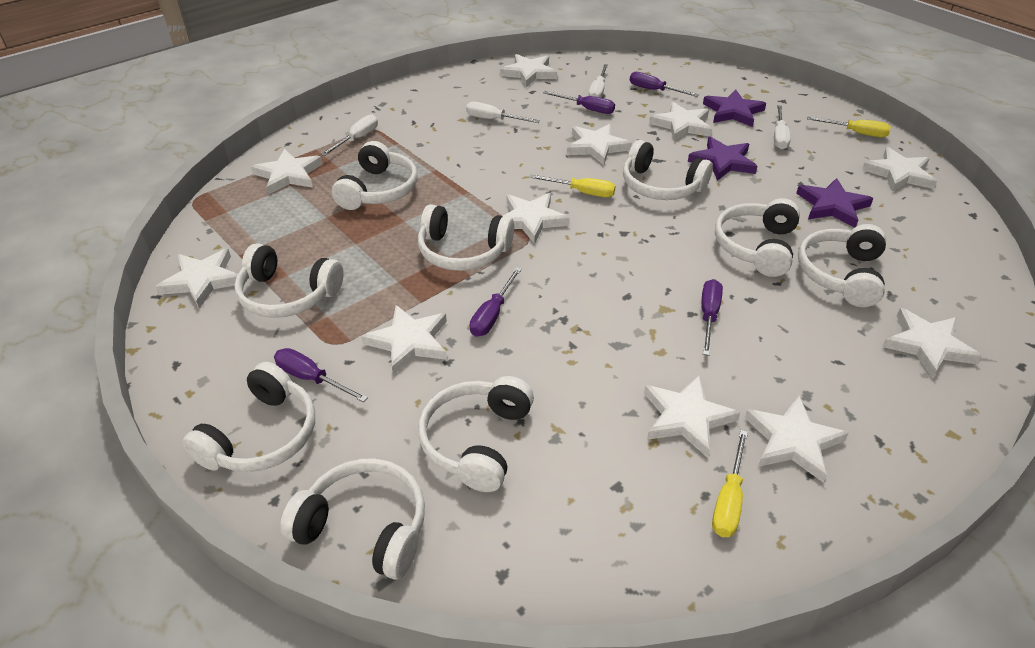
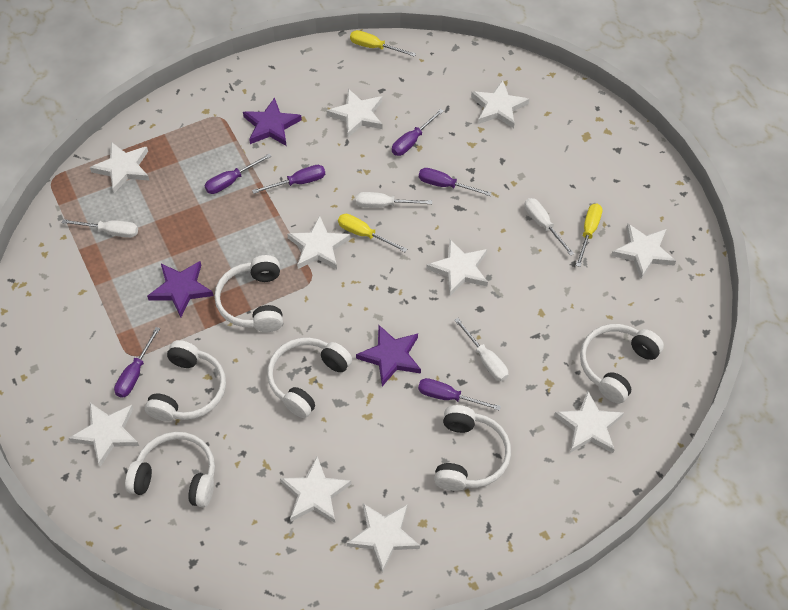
purple screwdriver: [274,348,368,402] [470,267,522,337] [544,91,615,114] [629,72,699,97] [701,279,723,356] = 5 -> [114,327,160,398] [205,154,272,194] [252,165,325,194] [392,109,444,156] [418,378,501,411] [419,168,492,196] = 6
white headphones: [182,362,315,472] [234,243,344,318] [280,458,425,580] [332,141,418,210] [418,204,514,271] [418,376,534,492] [623,140,713,200] [715,198,800,277] [798,224,886,307] = 9 -> [125,432,215,507] [145,340,226,422] [214,255,283,332] [267,338,352,418] [434,405,511,491] [580,324,664,404] = 6
white star: [156,248,238,309] [251,149,322,194] [362,305,447,375] [500,54,557,87] [502,193,570,244] [566,124,632,165] [644,375,740,458] [649,102,712,141] [744,396,849,483] [862,147,937,192] [882,308,982,379] = 11 -> [69,403,139,467] [90,142,150,193] [280,457,351,523] [287,216,350,269] [327,89,382,137] [347,503,420,573] [426,240,488,296] [471,80,529,128] [554,391,624,453] [611,223,676,279] = 10

